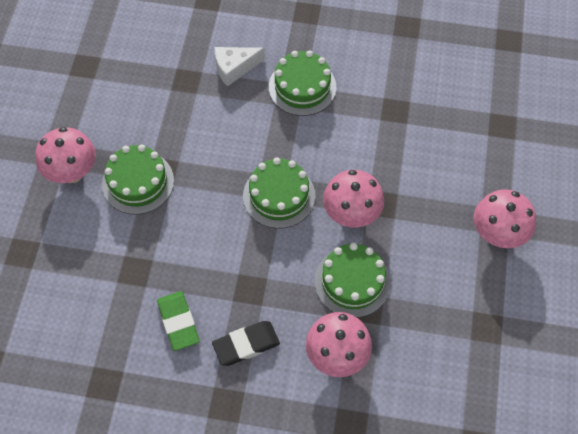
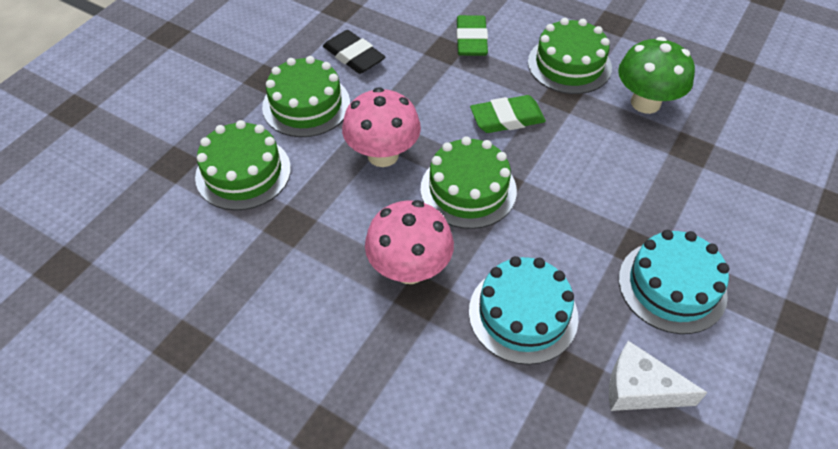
green eraser: [157,291,200,351] = 1 -> [456,15,488,56] [470,95,546,133] = 2
green mushroom: none = 0 -> [618,37,695,114] = 1
pink mushroom: [35,127,96,183] [306,312,372,377] [323,170,384,228] [474,189,536,248] = 4 -> [342,87,421,167] [365,200,454,284] = 2
turquoise cake: none = 0 -> [469,256,578,365] [619,230,729,334] = 2

